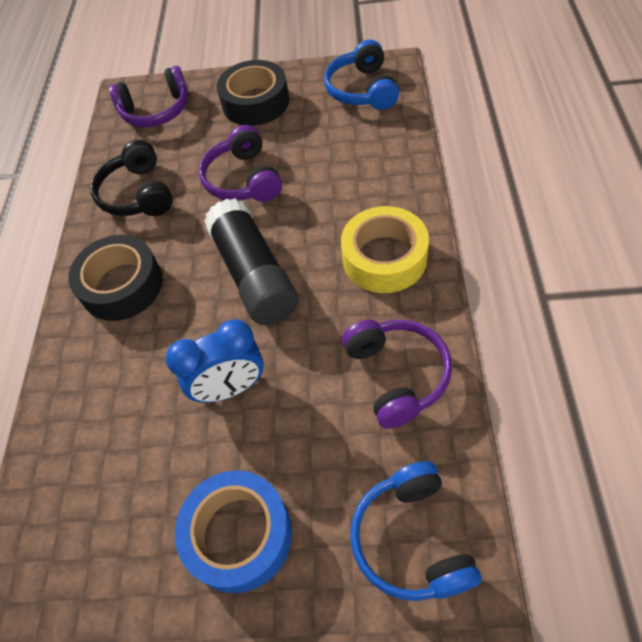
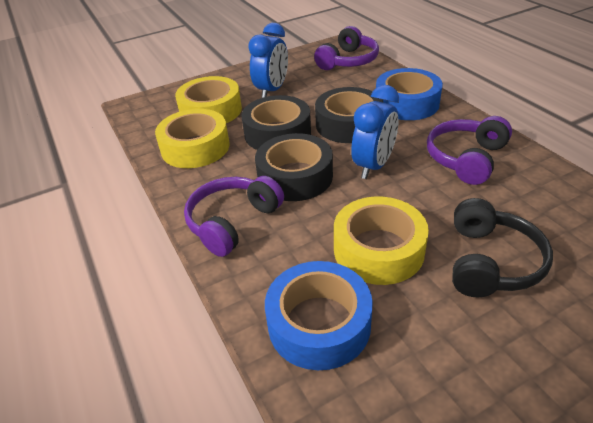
black glue stick: [204,198,298,325] = 1 -> none = 0
black tape: [68,235,163,321] [217,60,289,126] = 2 -> [241,95,311,150] [255,133,333,201] [315,87,384,143] = 3
blue clock: [166,319,264,403] = 1 -> [248,23,288,98] [351,85,399,179] = 2
blue headphones: [324,40,399,110] [350,461,482,601] = 2 -> none = 0
blue tape: [175,470,292,593] = 1 -> [265,261,373,370] [376,68,443,120] = 2
yellow tape: [341,206,429,293] = 1 -> [155,109,230,168] [175,76,242,123] [334,197,429,285] = 3

